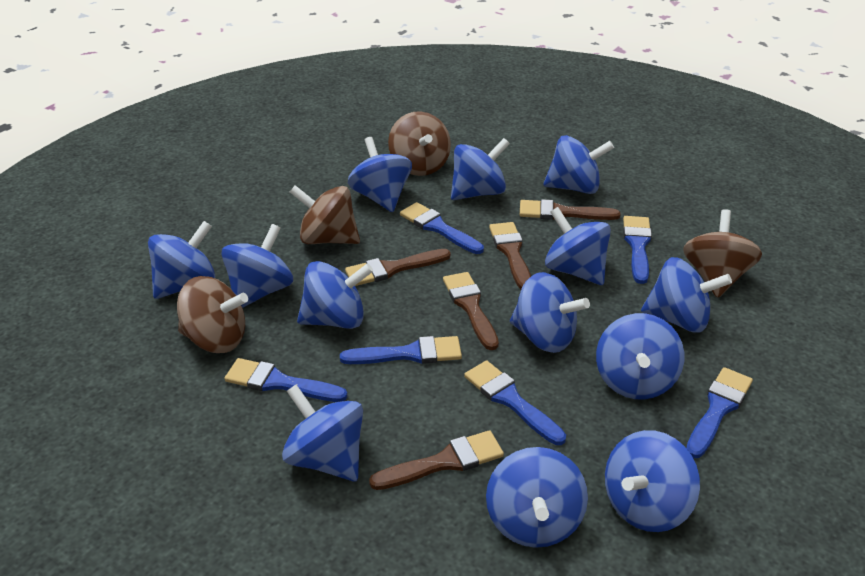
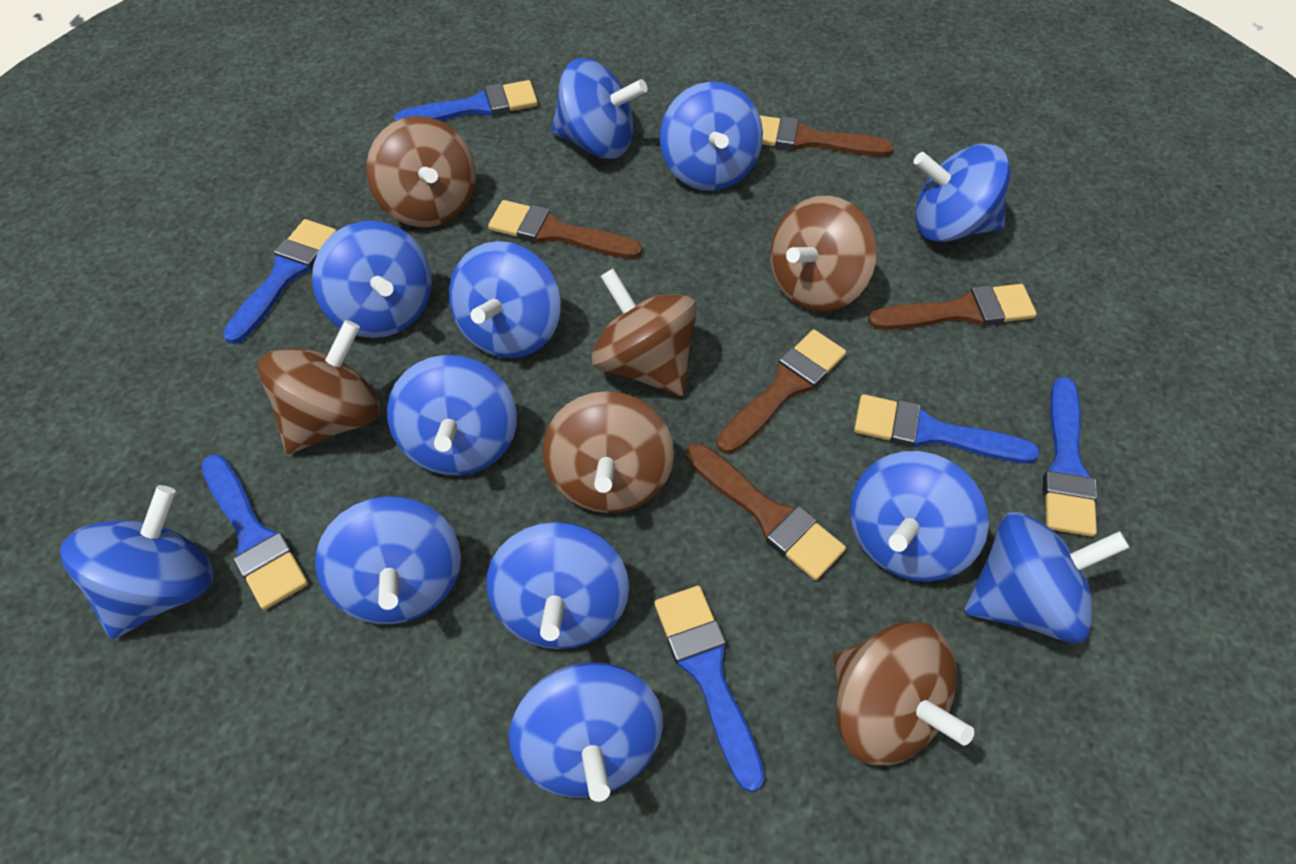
blue spinning top: [148,221,215,299] [221,224,293,308] [282,384,363,481] [297,261,373,329] [348,137,412,212] [451,138,510,200] [486,447,588,548] [510,272,590,353] [543,135,614,194] [545,207,611,285] [596,313,684,399] [605,430,700,532] [641,257,732,333] = 13 -> [60,485,214,639] [312,221,432,338] [315,496,461,624] [387,355,517,475] [449,241,561,358] [486,522,629,649] [509,662,663,802] [551,58,647,159] [660,82,763,191] [850,451,989,582] [914,143,1010,242] [965,512,1130,643] = 12
brown spinning top: [177,276,248,353] [290,185,360,244] [388,112,451,176] [683,209,762,298] = 4 -> [258,320,380,454] [366,116,476,227] [543,391,674,513] [591,268,697,396] [770,195,877,312] [833,622,974,765] = 6

